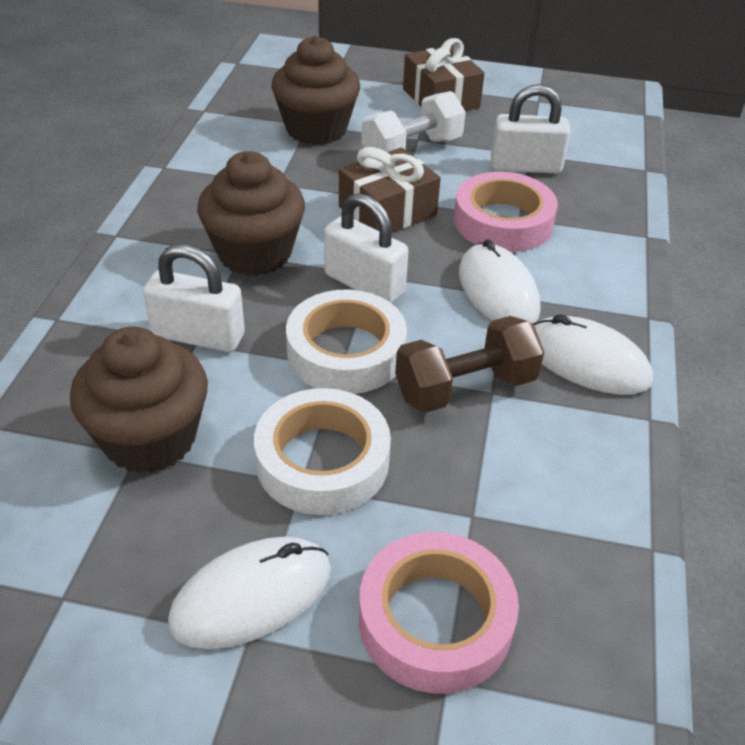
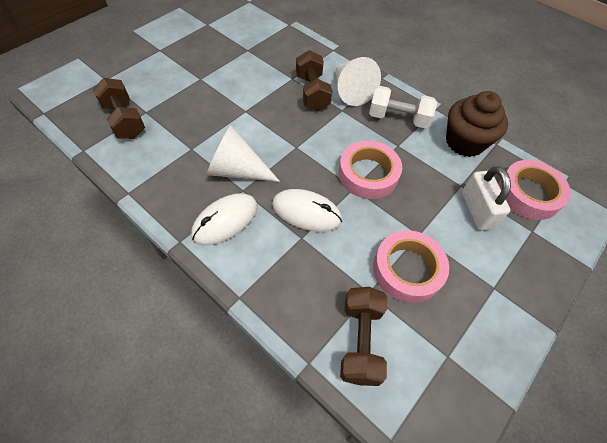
brown cupcake: [70,326,208,474] [197,151,305,276] [271,36,360,145] = 3 -> [446,91,508,157] = 1
brown dumbbell: [395,316,544,413] = 1 -> [93,78,145,139] [296,50,332,111] [340,287,387,386] = 3
brown gift: [339,147,441,232] [403,38,485,111] = 2 -> none = 0
pink tape: [359,532,519,694] [454,172,558,252] = 2 -> [339,141,402,199] [373,230,449,303] [498,160,571,220] = 3
white cone: none = 0 -> [206,125,280,182] [336,57,381,106] = 2
white mouse: [168,537,331,649] [459,239,540,323] [533,314,653,395] = 3 -> [191,193,258,246] [272,189,342,232] = 2
white padlock: [143,244,245,352] [324,193,408,303] [491,84,571,174] = 3 -> [462,166,511,231] = 1
white tape: [254,388,391,515] [286,290,407,394] = 2 -> none = 0

